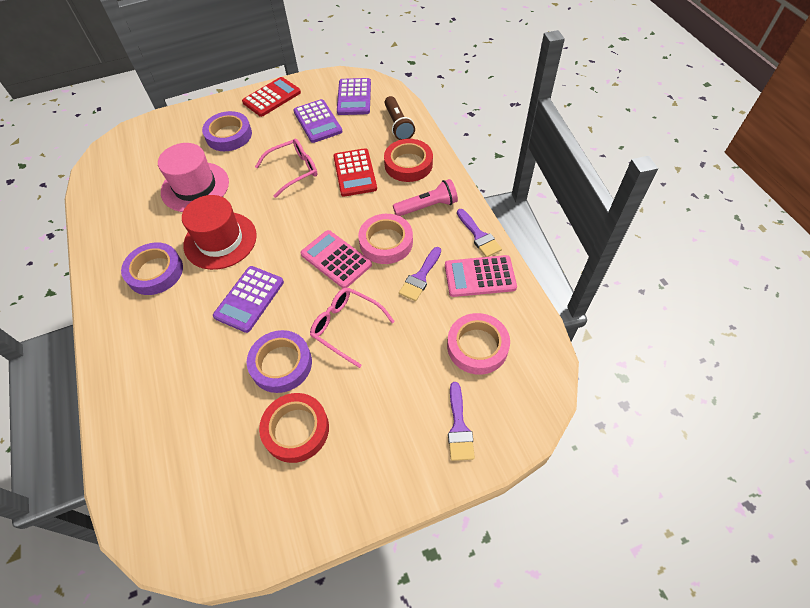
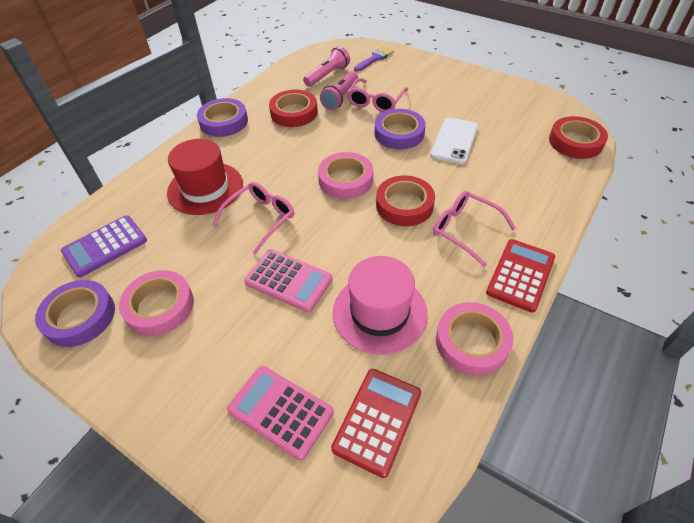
brown flashlight: [384,96,415,140] = 1 -> none = 0
pink flashlight: [393,179,458,216] = 1 -> [303,46,350,87] [320,71,358,110] = 2
pink glasses: [255,138,317,198] [310,288,395,368] = 2 -> [212,182,294,255] [347,78,408,112] [433,191,516,267] = 3
pink tape: [358,214,413,264] [447,313,510,375] = 2 -> [119,270,194,336] [318,152,373,199] [436,302,513,376] = 3
purple brush: [399,247,441,301] [448,382,475,461] [457,209,502,257] = 3 -> [354,46,394,72] = 1
purple calculator: [213,266,284,333] [293,99,342,143] [337,78,371,115] = 3 -> [61,215,147,278] = 1
red tape: [259,393,329,463] [384,139,433,182] = 2 -> [269,90,318,127] [376,176,435,226] [549,116,608,159] = 3
white phone: none = 0 -> [431,118,478,164] = 1

